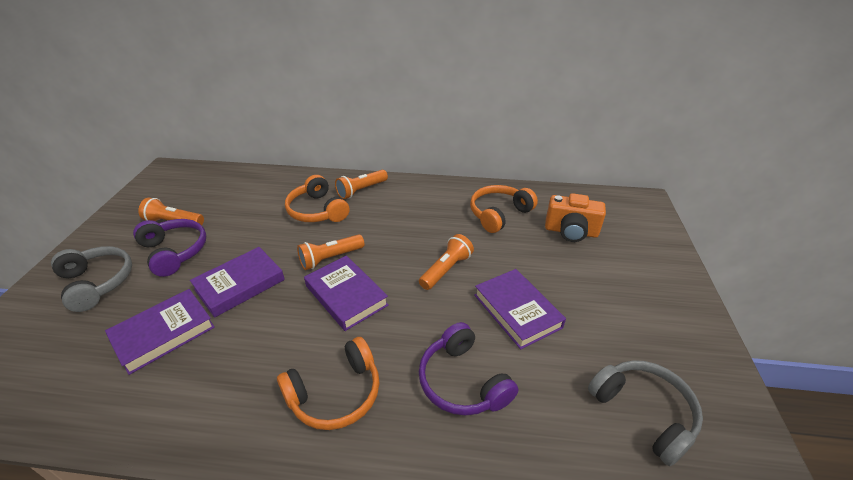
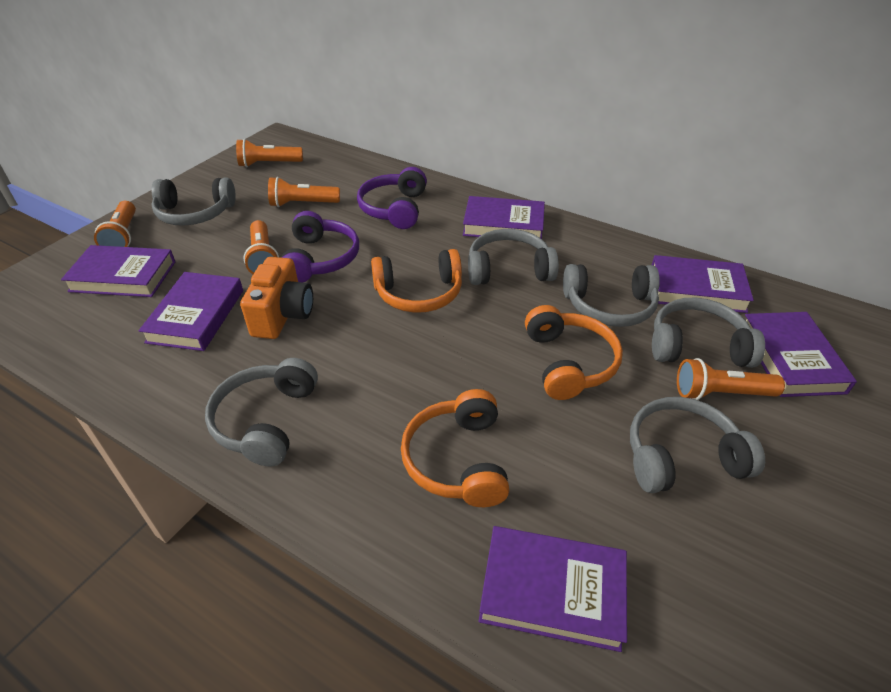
grey headphones: [51,246,132,312] [588,360,703,466] = 2 -> [151,177,236,226] [205,358,318,467] [468,229,559,285] [563,264,660,327] [630,397,765,493] [652,298,765,368] = 6
orange flashlight: [138,198,204,225] [297,234,365,270] [335,170,388,199] [419,234,474,290] = 4 -> [94,201,136,247] [236,139,303,167] [244,220,279,274] [268,177,340,207] [677,358,785,400] = 5
purple book: [105,289,215,375] [190,247,285,318] [304,256,389,331] [474,269,566,349] = 4 -> [61,245,175,297] [139,272,243,351] [463,196,545,239] [479,526,627,652] [652,255,754,313] [745,312,857,397] = 6

